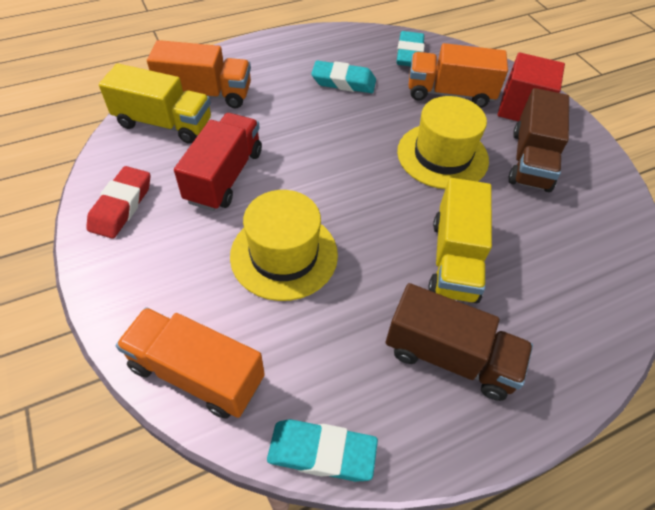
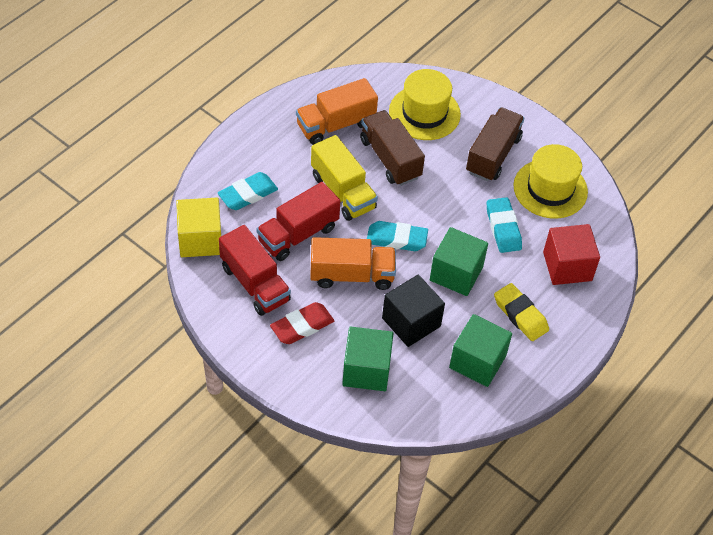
black cube: none = 0 -> [382,275,445,347] = 1
green cube: none = 0 -> [342,327,394,391] [430,227,488,296] [449,314,512,387] = 3
orange truck: [116,307,265,419] [147,40,251,108] [409,43,508,108] = 3 -> [296,78,378,145] [310,237,396,290] = 2
red truck: [174,113,262,211] = 1 -> [219,225,291,316] [257,182,340,261] = 2
yellow cube: none = 0 -> [176,198,221,257] = 1
yellow eraser: none = 0 -> [494,283,549,341] = 1
yellow truck: [99,63,211,144] [428,178,492,303] = 2 -> [311,135,378,221] = 1

